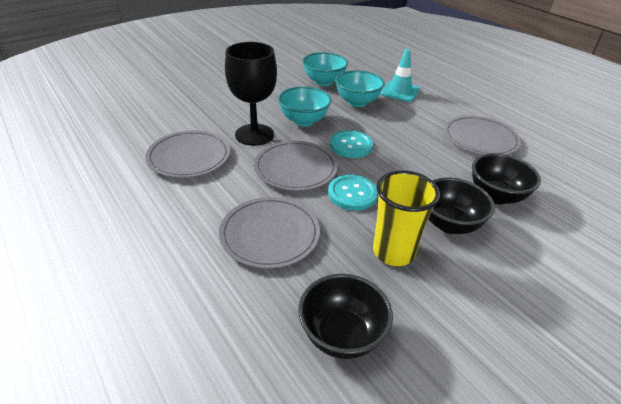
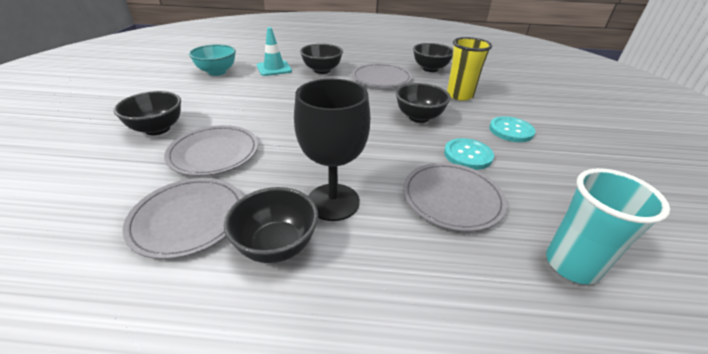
black bowl: [298,274,393,359] [428,178,495,234] [472,153,541,204] = 3 -> [114,91,181,135] [224,187,318,263] [300,44,343,74] [396,83,451,123] [413,43,453,72] = 5
turquoise bowl: [278,86,331,126] [302,52,348,86] [335,70,385,107] = 3 -> [189,44,236,76] = 1
turquoise cup: none = 0 -> [546,168,670,284] = 1

